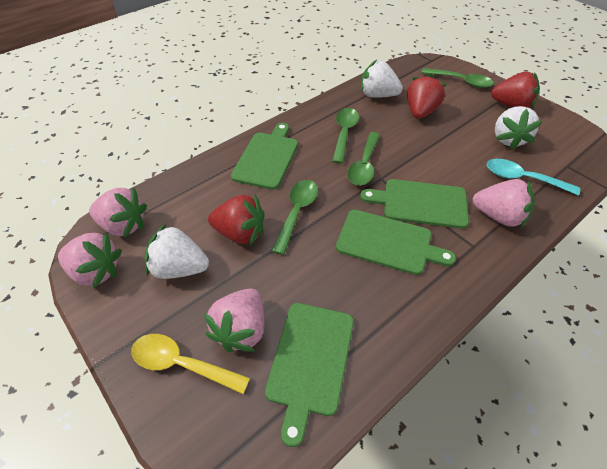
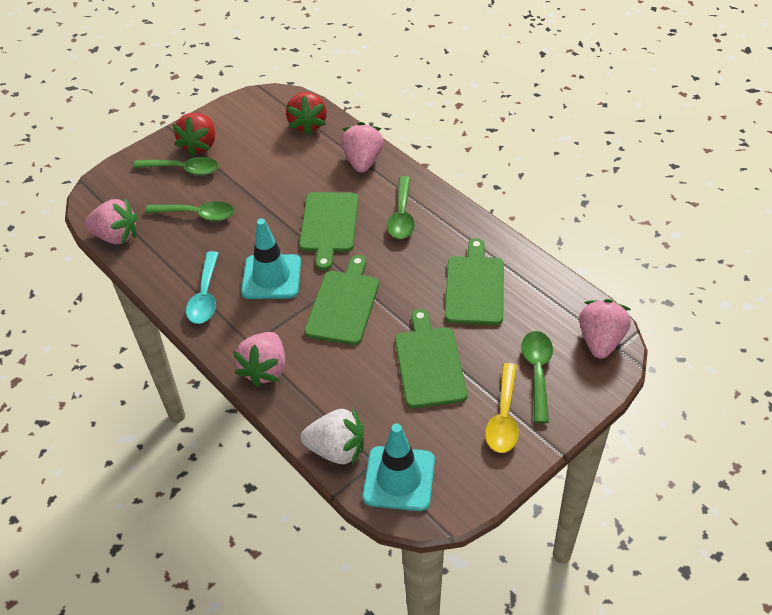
red strawberry: [208,194,265,245] [407,74,446,119] [491,71,540,108] = 3 -> [172,113,215,157] [286,92,327,136] = 2
turquoise traffic cone: none = 0 -> [241,218,301,299] [363,424,435,511] = 2
white strawberry: [145,223,209,279] [361,60,403,98] [495,106,543,150] = 3 -> [301,407,364,466] = 1

